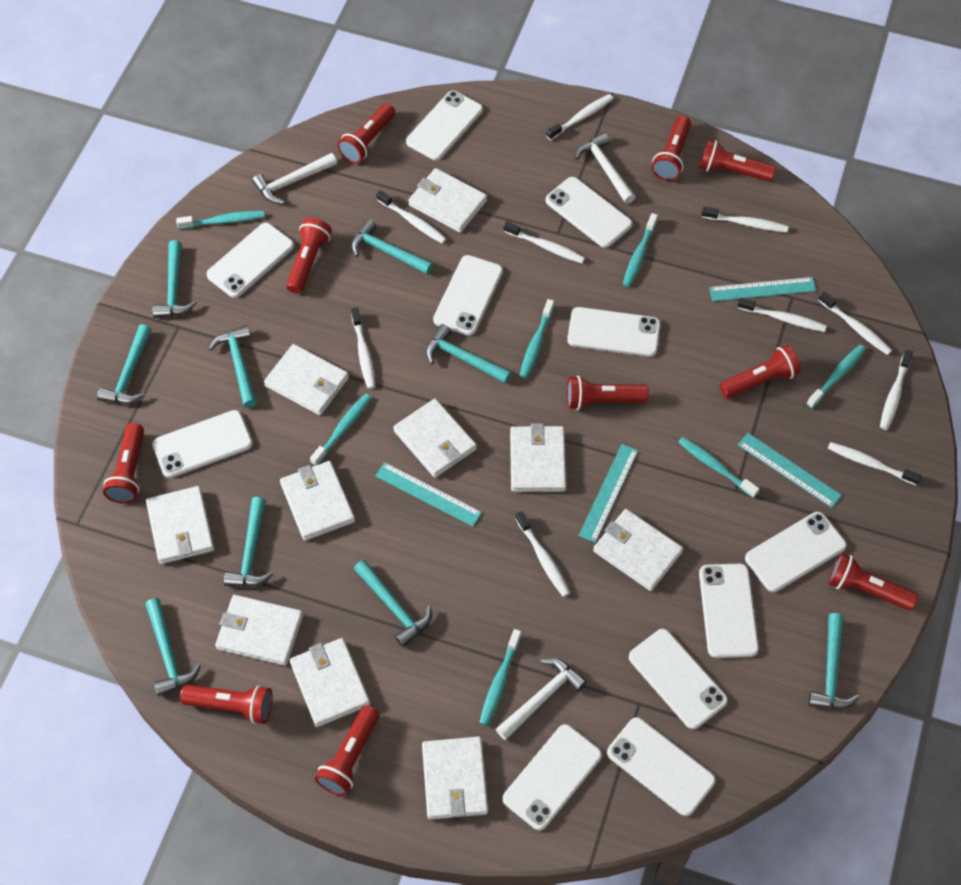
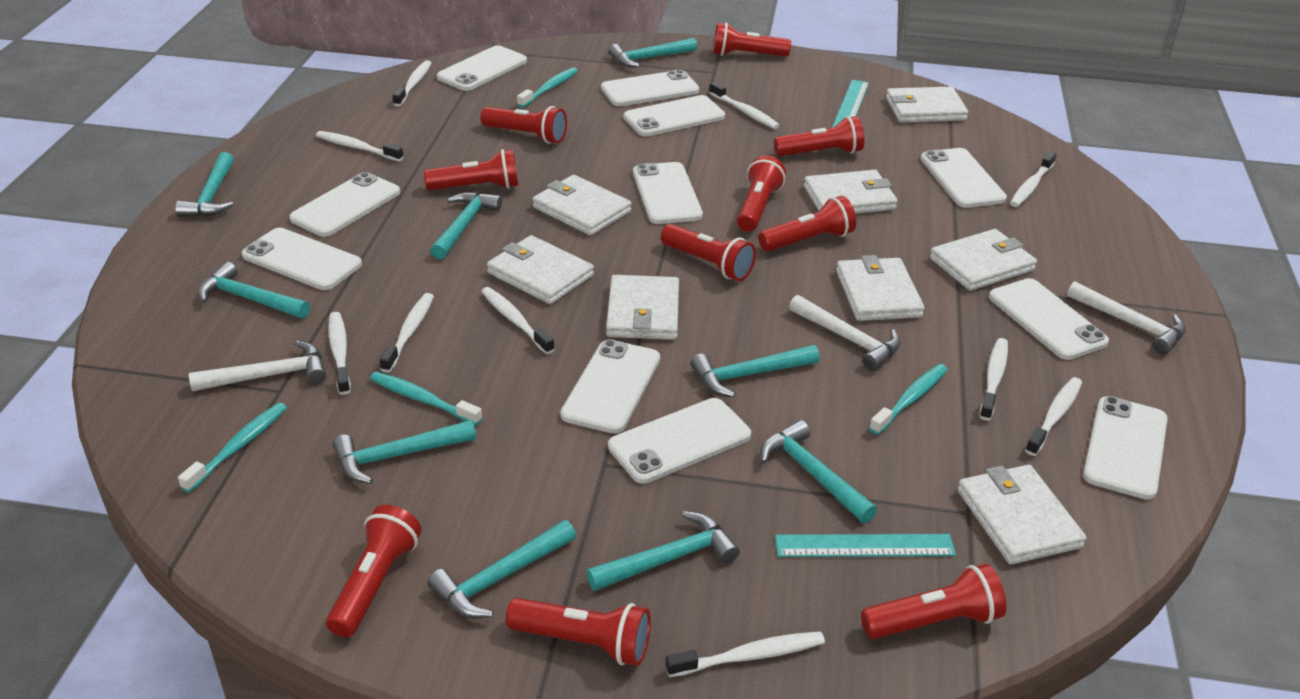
turquoise ruler: [375,462,482,527] [579,444,638,543] [709,277,816,301] [738,433,842,508] = 4 -> [775,534,956,557] [832,80,869,128] = 2
turquoise toothbrush: [176,211,265,229] [310,394,371,466] [479,629,522,726] [520,299,554,379] [623,213,658,287] [678,437,759,498] [806,344,866,408] = 7 -> [178,403,287,492] [370,372,482,426] [517,67,578,108] [869,364,948,435] = 4
white wallet: [146,486,214,564] [215,595,303,666] [264,344,349,415] [280,461,355,541] [290,638,370,727] [393,399,477,478] [408,168,487,233] [422,737,488,820] [510,423,566,492] [593,509,683,591] = 10 -> [487,235,594,304] [532,175,632,236] [606,275,679,340] [804,170,898,214] [836,255,924,321] [886,87,968,123] [930,229,1037,291] [957,465,1086,565] = 8

